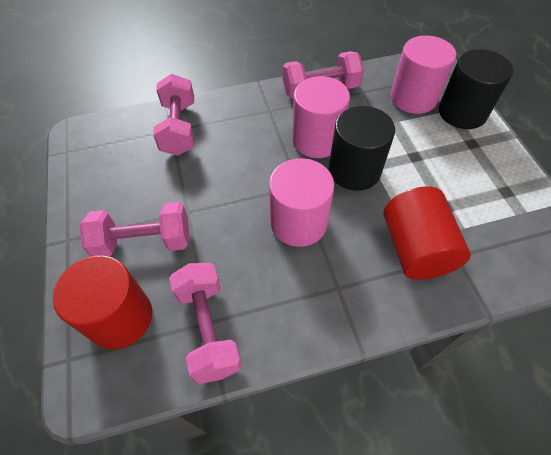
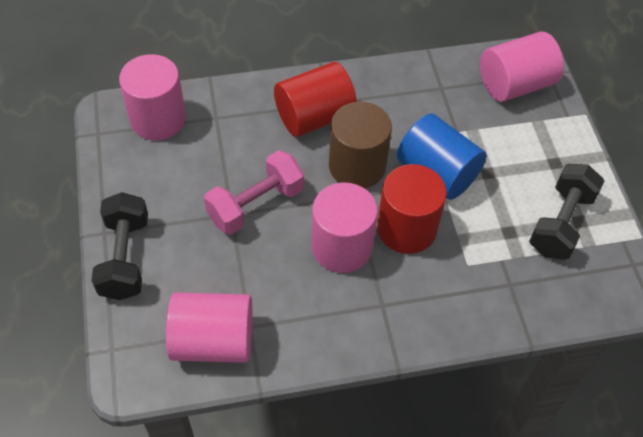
black cylinder: [329,106,395,191] [439,49,513,129] = 2 -> none = 0
black dumbbell: none = 0 -> [91,192,148,300] [529,164,605,260] = 2
blue cylinder: none = 0 -> [397,114,487,200] = 1
brown cylinder: none = 0 -> [329,102,392,188] = 1
pink cylinder: [269,158,334,247] [292,76,350,158] [390,35,456,114] = 3 -> [119,54,186,140] [166,292,252,363] [311,183,378,273] [480,31,564,102] = 4
pink dumbbell: [79,202,190,257] [153,74,194,156] [169,263,242,384] [283,51,364,99] = 4 -> [204,150,304,235] = 1

